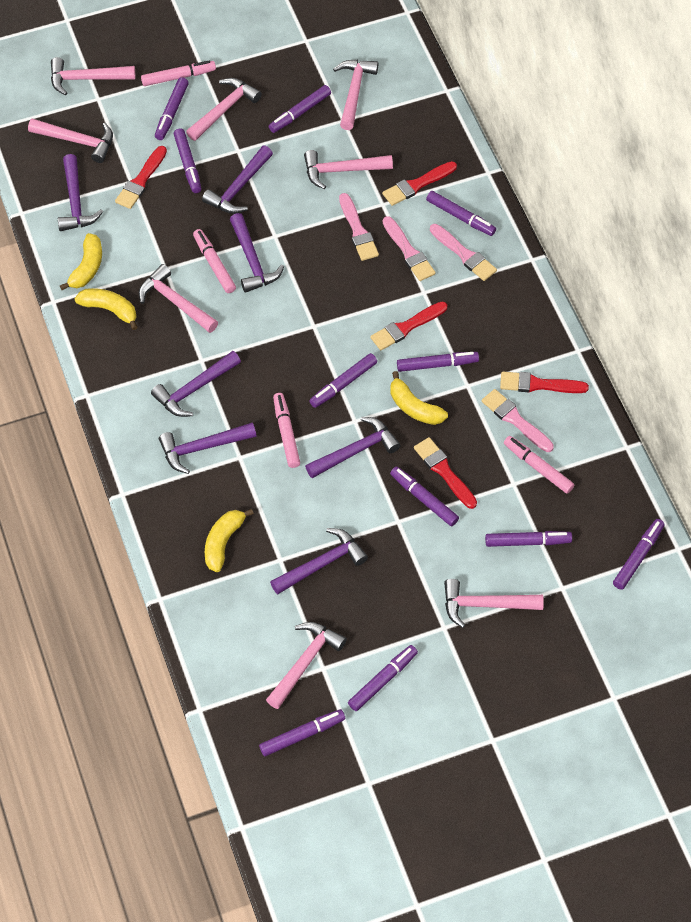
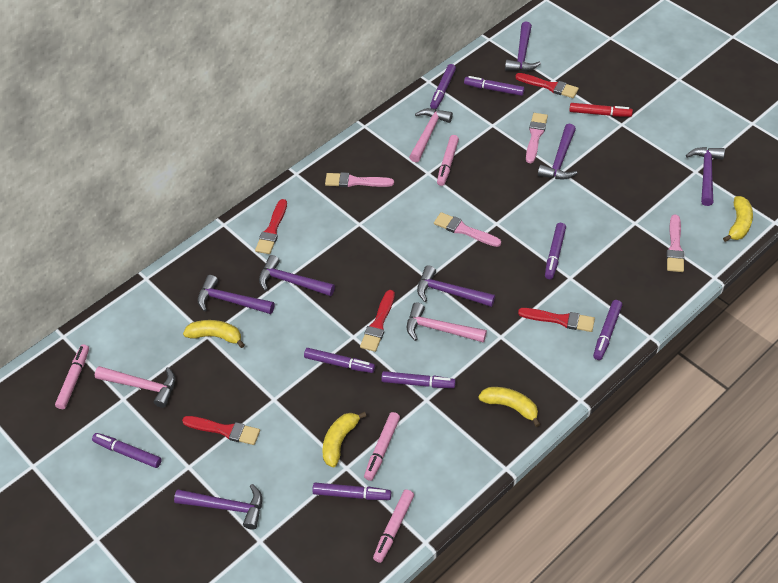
pink hammer: [28,119,113,163] [51,57,135,95] [139,264,218,333] [186,78,262,141] [266,622,347,709] [304,150,393,189] [333,60,379,130] [444,579,544,628] = 8 -> [95,366,175,408] [407,302,487,343] [409,108,453,162] = 3
purple marker: [155,77,189,140] [174,128,201,193] [259,709,345,757] [269,85,331,133] [309,353,377,408] [348,645,418,711] [390,467,459,526] [397,352,479,372] [426,191,496,236] [485,531,572,547] [613,519,665,590] = 11 -> [92,433,162,468] [304,348,375,373] [312,483,391,500] [381,371,456,388] [430,64,456,109] [464,76,525,96] [545,223,566,279] [593,300,622,360] = 8
red marker: none = 0 -> [569,103,633,117] = 1

